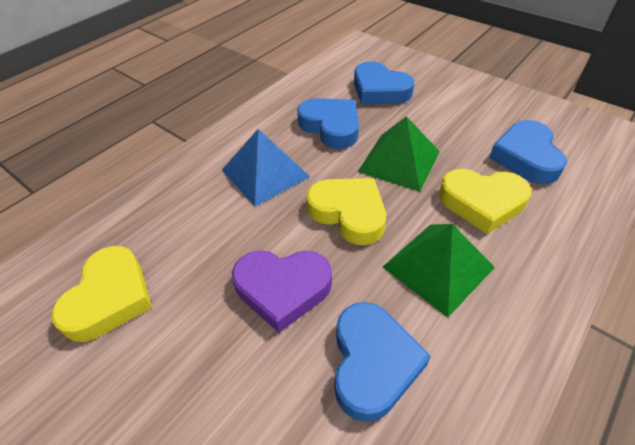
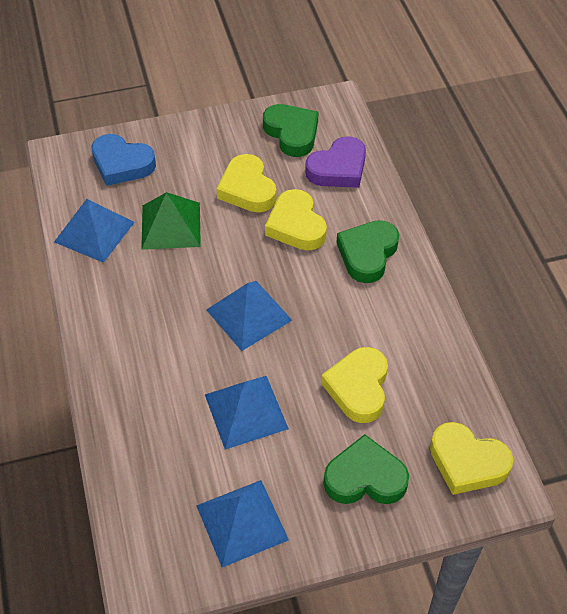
blue heart: [297,98,359,149] [335,302,431,422] [354,61,414,104] [489,120,567,184] = 4 -> [91,134,156,186] = 1
blue pyramid: [222,129,310,206] = 1 -> [54,199,135,263] [196,480,289,567] [205,376,289,449] [206,281,292,351] = 4
green heart: none = 0 -> [263,104,319,157] [324,434,409,504] [336,220,399,283] = 3
green pyramid: [358,116,440,191] [383,224,495,317] = 2 -> [141,192,201,250] = 1
yellow heart: [52,246,152,342] [306,178,386,245] [439,169,531,234] = 3 -> [216,154,277,212] [265,189,327,250] [321,347,388,423] [430,422,513,495] = 4

